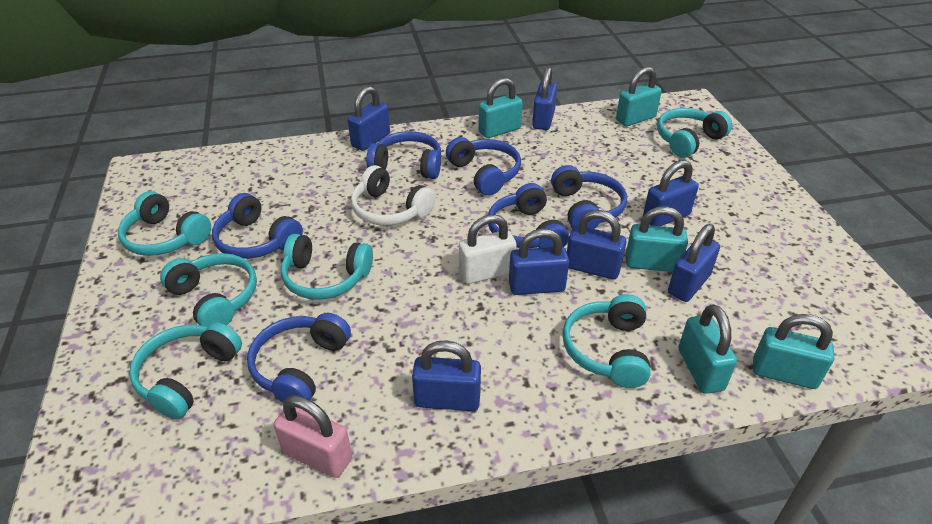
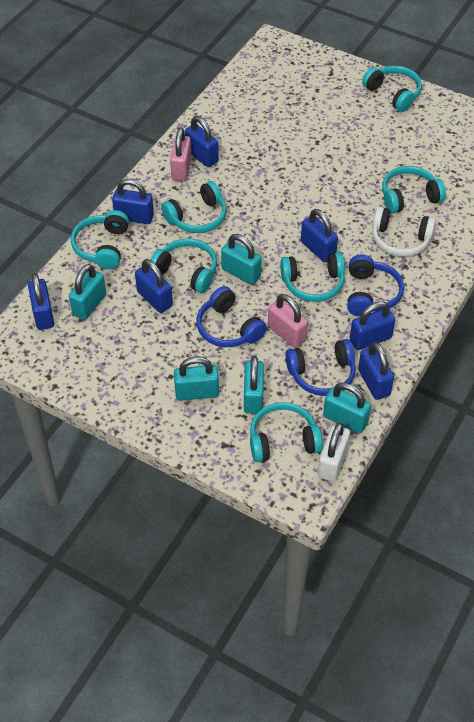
blue headphones: [212,193,303,259] [247,313,351,403] [366,131,441,179] [446,137,521,196] [488,183,569,248] [551,165,627,229] = 6 -> [196,286,267,347] [286,339,356,396] [347,255,404,317] = 3
pink padlock: [274,395,352,478] = 1 -> [170,127,192,181] [268,294,308,348] = 2
turquoise headphones: [118,191,211,256] [129,323,242,420] [160,253,257,327] [281,234,373,300] [562,294,651,388] [657,108,732,158] = 6 -> [71,210,129,269] [150,238,217,293] [161,181,227,233] [250,402,323,462] [280,252,345,302] [362,66,422,112] [382,166,446,214] = 7

